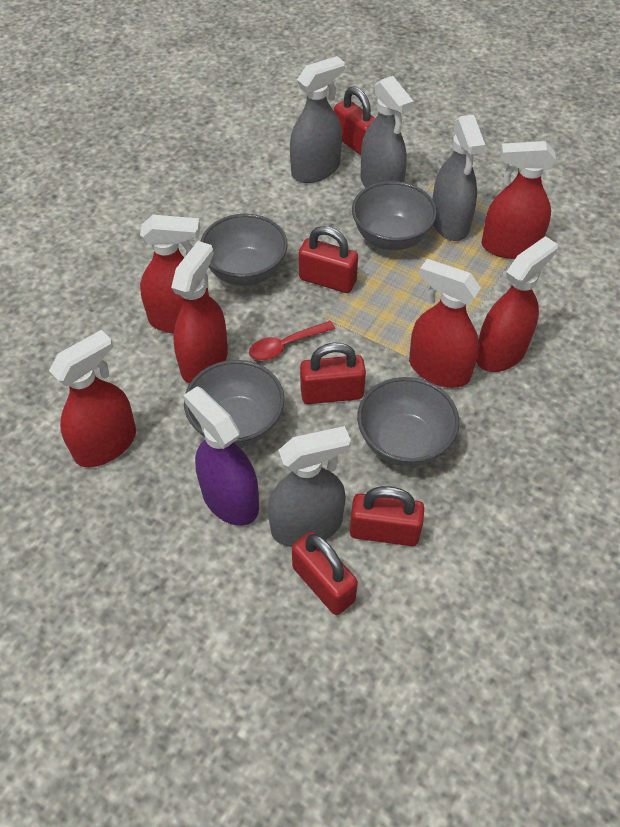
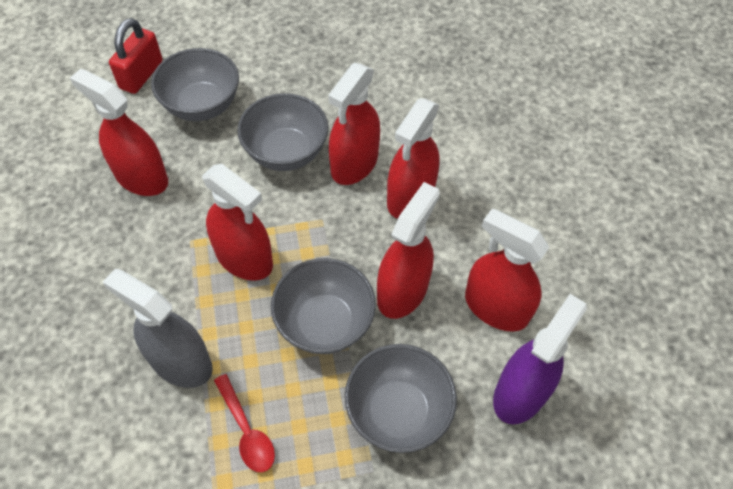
grey spray bottle: [268,426,351,547] [290,56,345,183] [361,76,414,188] [433,115,485,241] = 4 -> [103,269,213,388] = 1
red padlock: [292,532,358,615] [299,226,358,293] [300,343,366,404] [334,87,375,155] [350,486,424,546] = 5 -> [109,18,163,94] = 1

